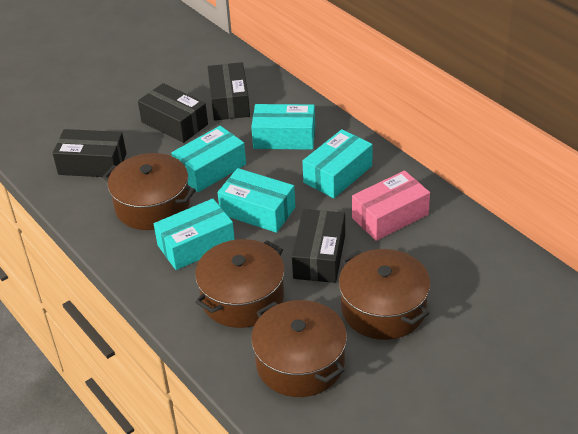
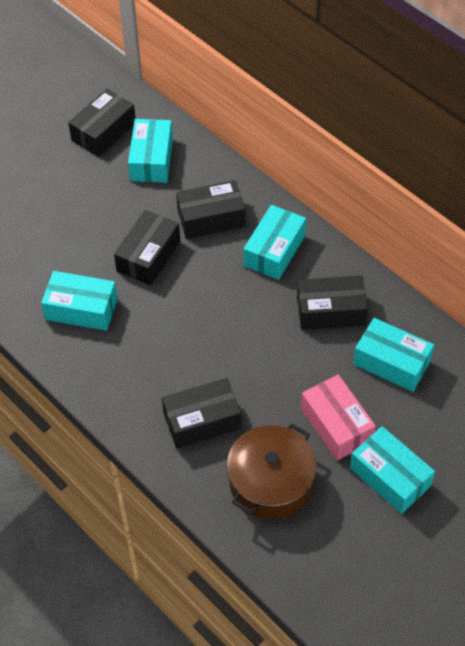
black box: [53,129,126,178] [138,83,208,143] [208,62,250,121] [292,209,345,283] = 4 -> [68,89,136,157] [114,210,180,285] [162,378,241,448] [176,180,245,239] [297,276,368,330] = 5
brown pot: [103,153,196,230] [195,239,285,328] [251,300,347,397] [339,249,430,340] = 4 -> [227,423,317,519] = 1

